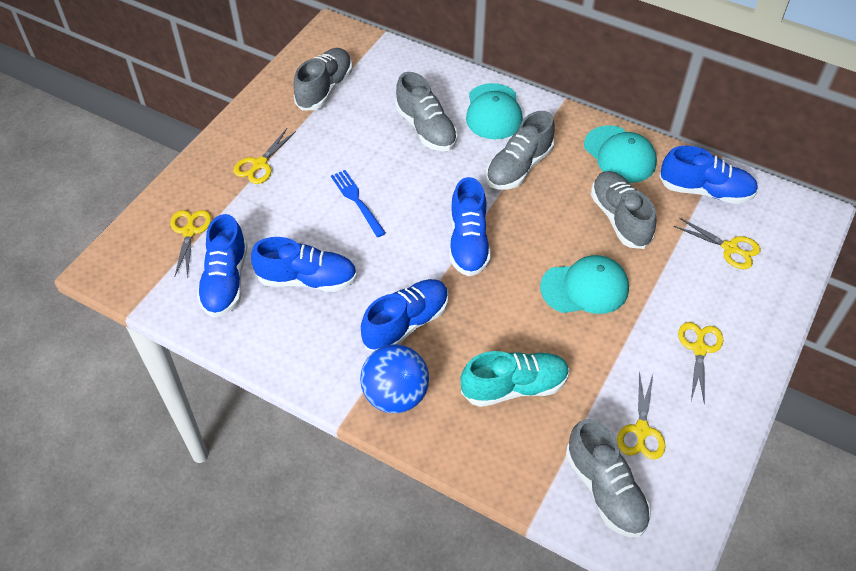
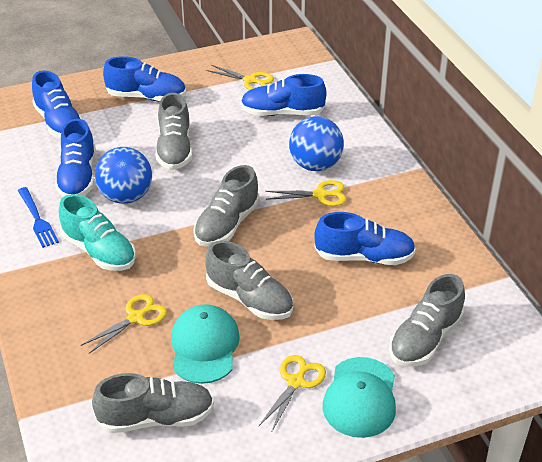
blue ball: [360,344,429,413] = 1 -> [95,147,152,204] [289,116,344,171] = 2
turquoise cap: [466,83,523,139] [540,255,629,314] [584,125,657,183] = 3 -> [171,304,240,384] [323,357,396,438] = 2
yellow scissors: [170,210,211,277] [233,128,296,184] [617,372,666,460] [674,218,760,269] [678,322,724,405] = 5 -> [81,294,167,354] [206,65,274,90] [259,355,326,433] [265,180,346,206] = 4

